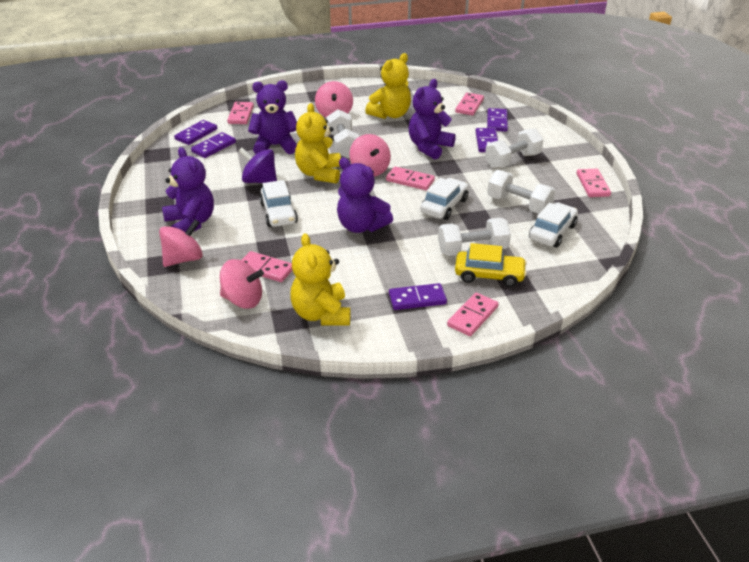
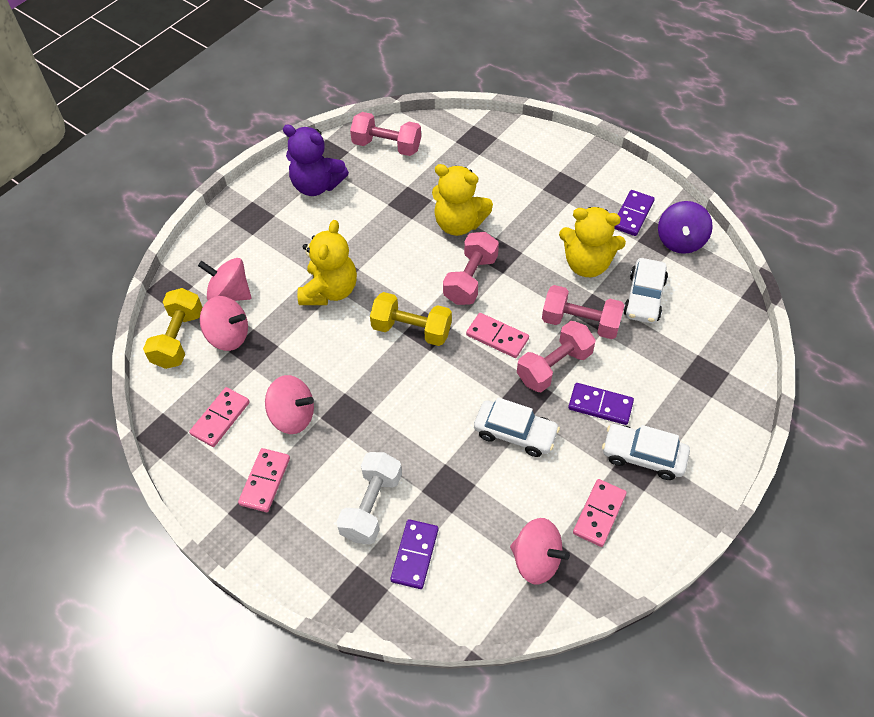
pink domino: [227,102,254,124] [242,251,293,282] [386,167,435,190] [447,293,499,336] [455,93,484,115] [577,169,611,197] = 6 -> [189,387,250,447] [238,448,290,512] [466,313,529,358] [573,479,627,547] = 4
pink dumbbell: none = 0 -> [350,112,421,156] [443,232,499,305] [517,321,596,392] [542,285,625,339] = 4
purple domino: [174,120,217,145] [191,132,236,158] [389,283,447,310] [475,128,498,152] [487,108,508,132] = 5 -> [390,519,438,589] [568,383,634,425] [615,190,655,236] = 3
purple teddy bear: [162,147,214,232] [248,80,297,154] [337,158,393,233] [408,79,456,159] = 4 -> [283,124,349,196] = 1
white dumbbell: [326,109,359,158] [438,218,511,256] [485,128,544,169] [487,170,555,214] = 4 -> [336,452,402,544] = 1
yellow car: [455,243,527,287] = 1 -> none = 0
yellow dumbbell: none = 0 -> [143,288,203,369] [370,292,452,346] = 2

